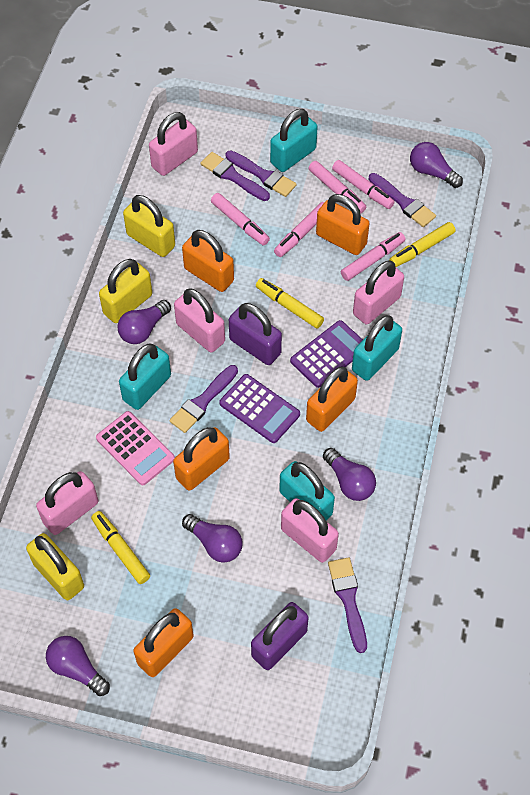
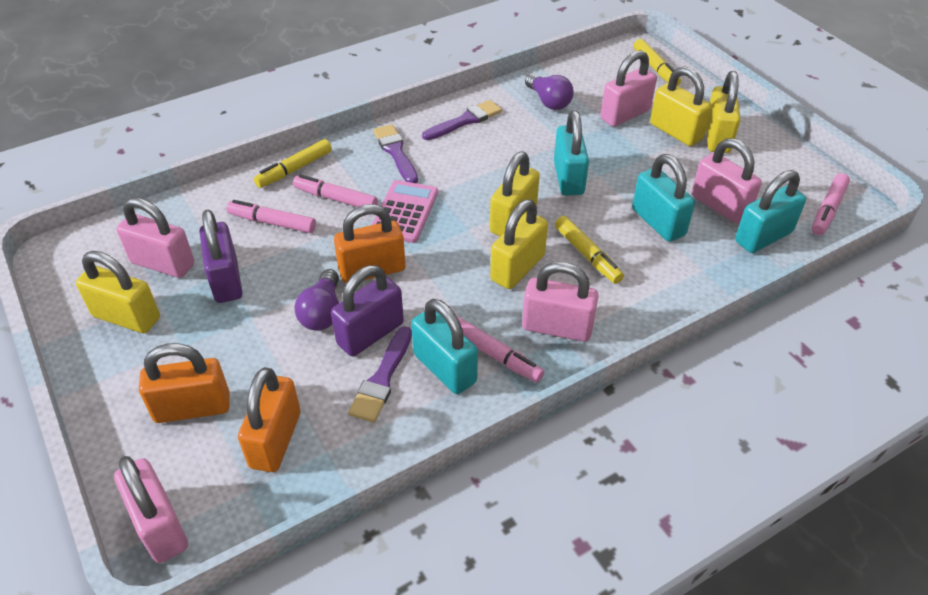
orange padlock: [133,608,194,677] [173,427,230,491] [182,230,234,292] [306,367,358,432] [316,194,370,255] = 5 -> [139,343,230,423] [238,367,301,472] [334,204,406,283] = 3
pink marker: [211,193,270,246] [274,202,324,257] [309,161,366,213] [332,160,395,209] [341,232,406,281] = 5 -> [226,200,316,233] [293,174,378,207] [458,317,544,383] [812,173,850,235] = 4
purple brush: [169,365,238,433] [200,152,270,201] [226,150,297,197] [328,557,367,653] [368,173,436,227] = 5 -> [348,326,412,422] [373,124,418,183] [422,100,502,140] = 3
purple calculator: [219,374,300,443] [290,320,363,388] = 2 -> none = 0
purple light bulb: [46,636,110,696] [118,300,171,344] [182,514,242,562] [323,448,376,501] [410,142,463,188] = 5 -> [295,269,339,330] [525,73,574,110] = 2
yellow padlock: [26,533,84,600] [99,259,152,323] [123,195,175,257] = 3 -> [76,251,160,333] [490,152,540,236] [490,199,548,289] [650,66,712,146] [706,71,741,153] = 5

